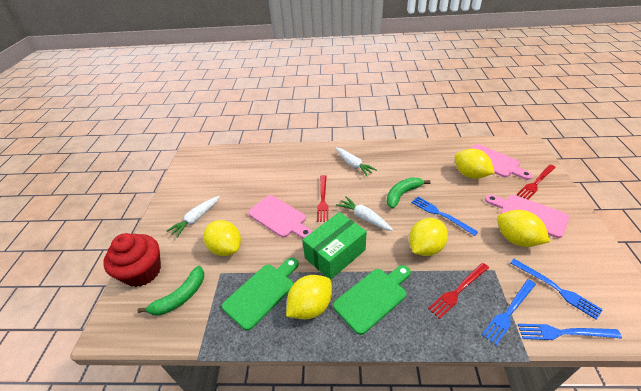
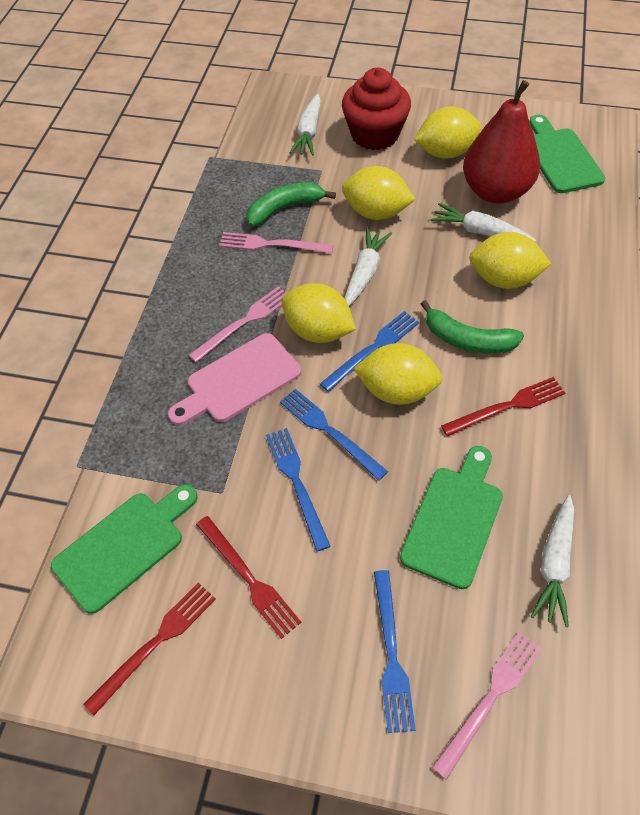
green box: [302,212,367,280] = 1 -> none = 0
green cutting board: [222,257,299,331] [333,265,411,335] = 2 -> [51,484,197,614] [400,446,503,589] [529,115,605,193] = 3
pink cutting board: [248,195,312,239] [470,144,533,180] [485,195,569,238] = 3 -> [168,333,301,425] = 1
pink fork: none = 0 -> [189,286,286,363] [219,232,333,253] [432,631,542,780] = 3
red pear: none = 0 -> [463,80,540,203] = 1
white carrot: [167,196,220,238] [336,148,377,176] [336,196,393,231] = 3 -> [289,94,321,156] [345,227,392,306] [431,203,536,242] [531,495,574,627] = 4

